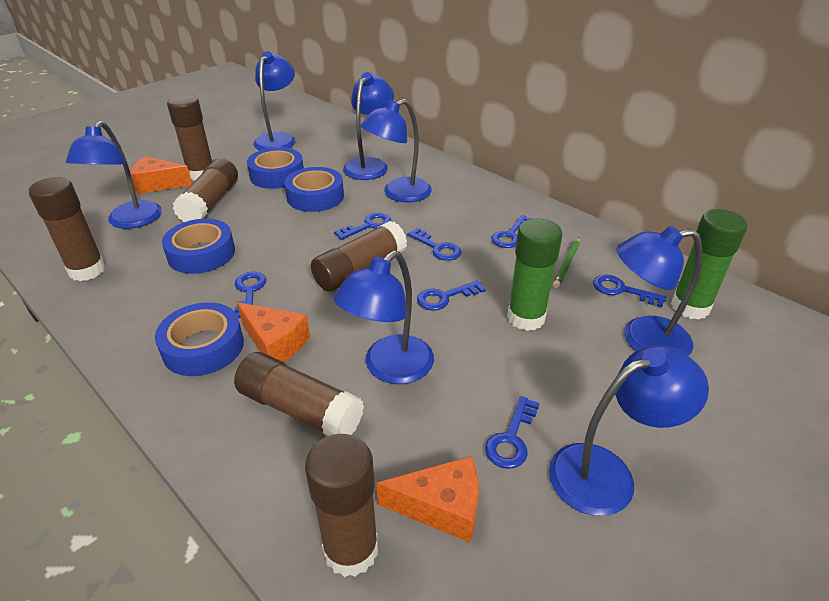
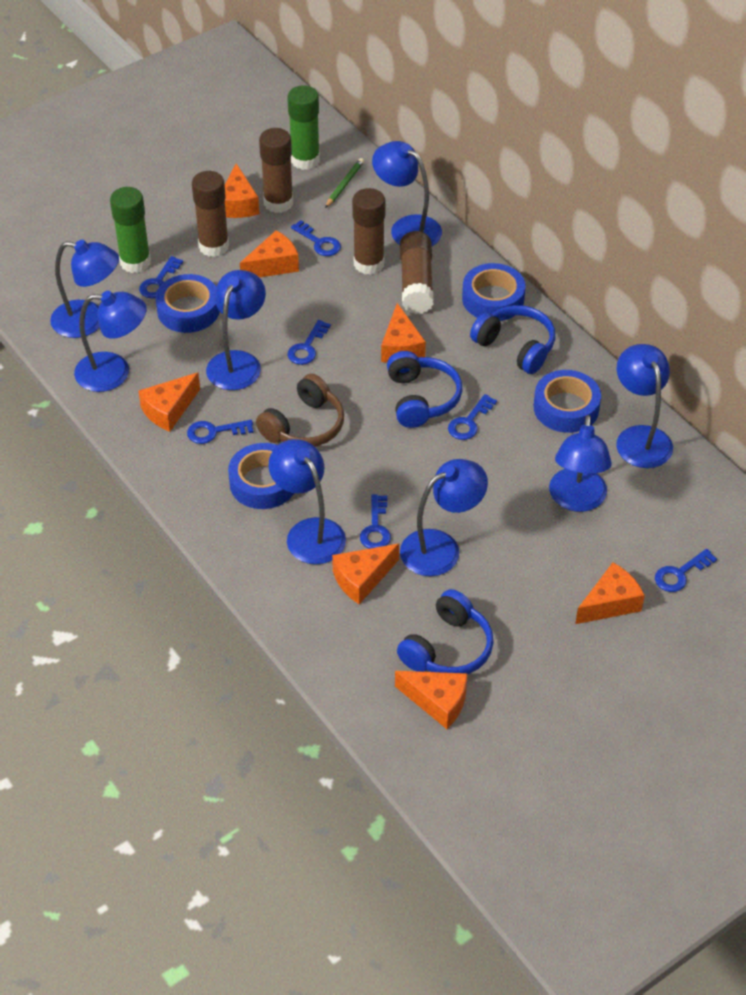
blue headphones: none = 0 -> [387,351,462,428] [397,589,494,674] [470,305,555,374] = 3
blue lamp: [66,121,162,229] [253,51,295,150] [334,251,434,384] [343,72,394,180] [361,99,432,202] [549,345,709,516] [617,226,703,356] = 7 -> [50,240,119,338] [74,291,147,392] [206,270,266,390] [269,439,346,564] [372,141,442,246] [400,459,488,576] [549,415,612,512] [616,344,673,468] = 8
brown glue stick: [29,177,106,281] [167,95,212,180] [173,158,238,222] [234,352,364,436] [305,434,378,577] [311,221,407,291] = 6 -> [192,171,229,257] [259,128,293,213] [352,188,385,275] [400,231,434,314] = 4
brown headphones: none = 0 -> [256,374,344,447] = 1
orange cheese: [130,156,192,194] [237,302,310,362] [376,456,479,543] = 3 -> [138,372,200,432] [225,163,260,218] [240,230,299,277] [332,544,399,604] [381,303,426,363] [395,671,467,729] [575,562,645,624] = 7

